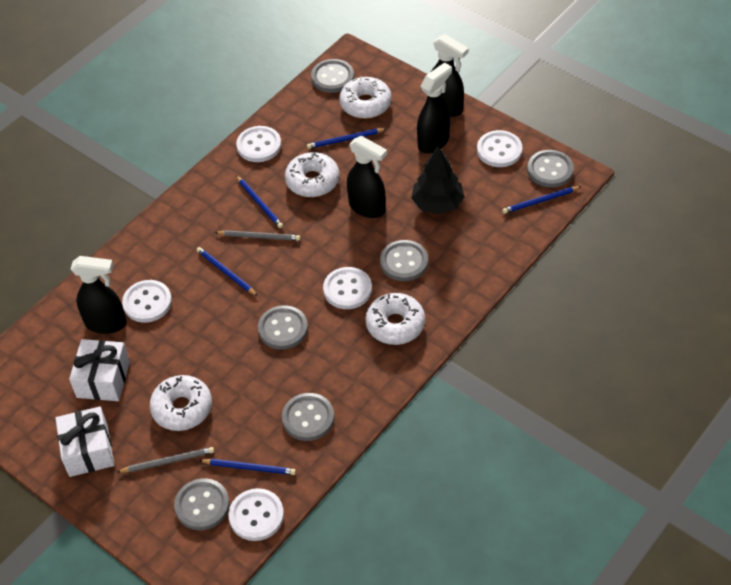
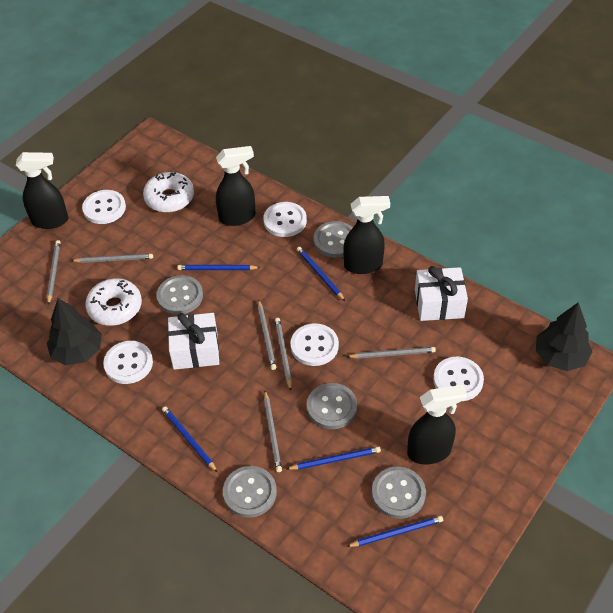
black tree: [411,146,465,215] = 1 -> [47,298,102,365] [536,302,592,371] = 2
grey button: [174,478,230,530] [258,305,308,350] [282,393,334,441] [311,59,354,93] [380,240,428,281] [527,150,574,188] = 6 -> [156,275,203,315] [223,466,277,518] [307,383,357,429] [314,221,353,258] [372,467,426,519] = 5
grey pencil: [117,447,214,473] [215,230,301,241] = 2 -> [47,240,60,305] [71,254,153,263] [258,300,276,370] [264,391,282,472] [275,318,292,391] [346,347,436,359] = 6
white donut: [150,375,212,431] [285,152,340,197] [339,77,392,119] [366,293,425,345] = 4 -> [85,278,142,326] [143,172,194,213] = 2

